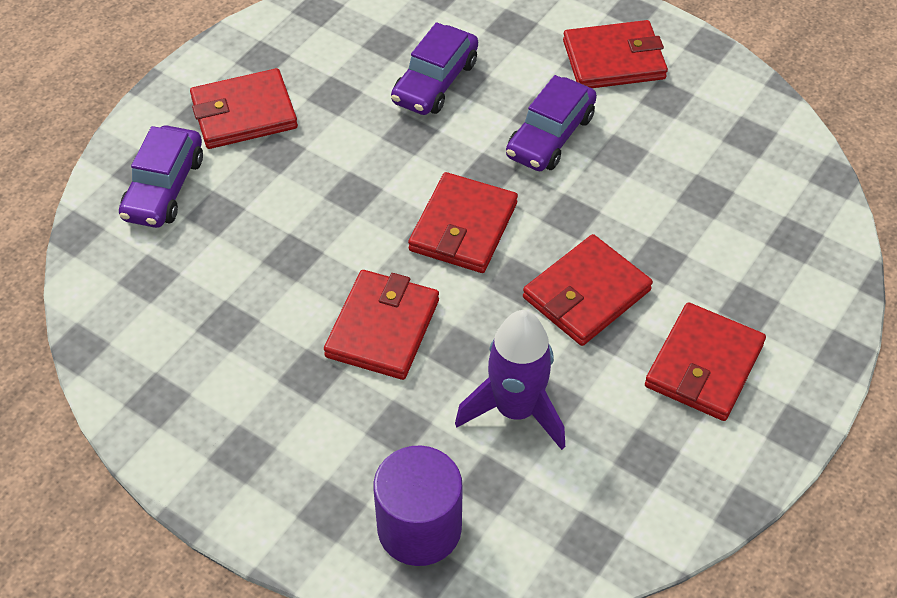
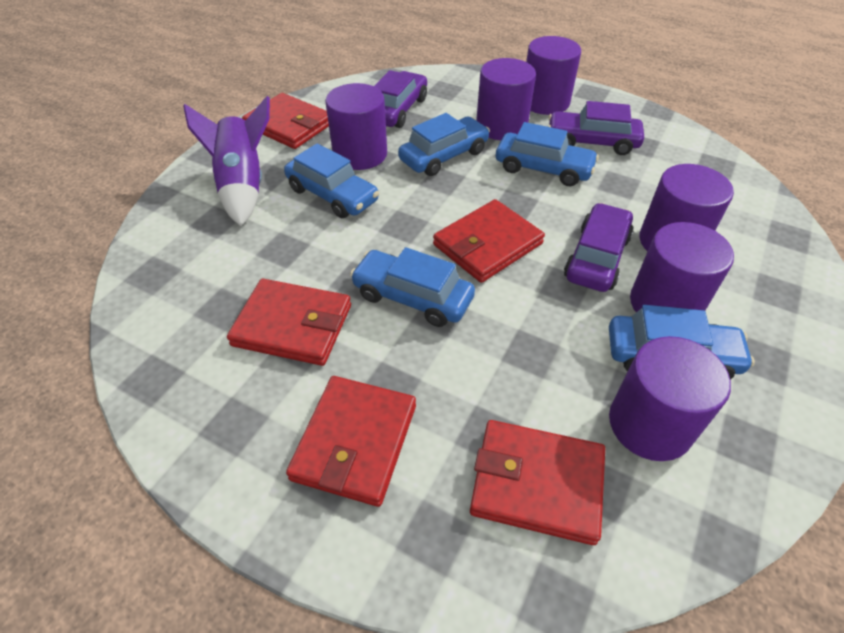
blue car: none = 0 -> [284,143,379,218] [350,247,475,327] [398,113,490,176] [496,122,599,186] [609,305,755,380] = 5
purple cylinder: [373,445,463,566] = 1 -> [325,83,387,170] [476,58,536,140] [526,36,581,115] [609,336,731,461] [630,222,734,312] [639,164,734,251] = 6
red wallet: [190,68,298,149] [324,270,439,380] [408,172,518,273] [523,234,653,346] [563,20,668,88] [645,302,766,421] = 6 -> [227,279,351,366] [242,93,329,149] [286,376,416,507] [433,199,545,283] [470,420,605,545] = 5

